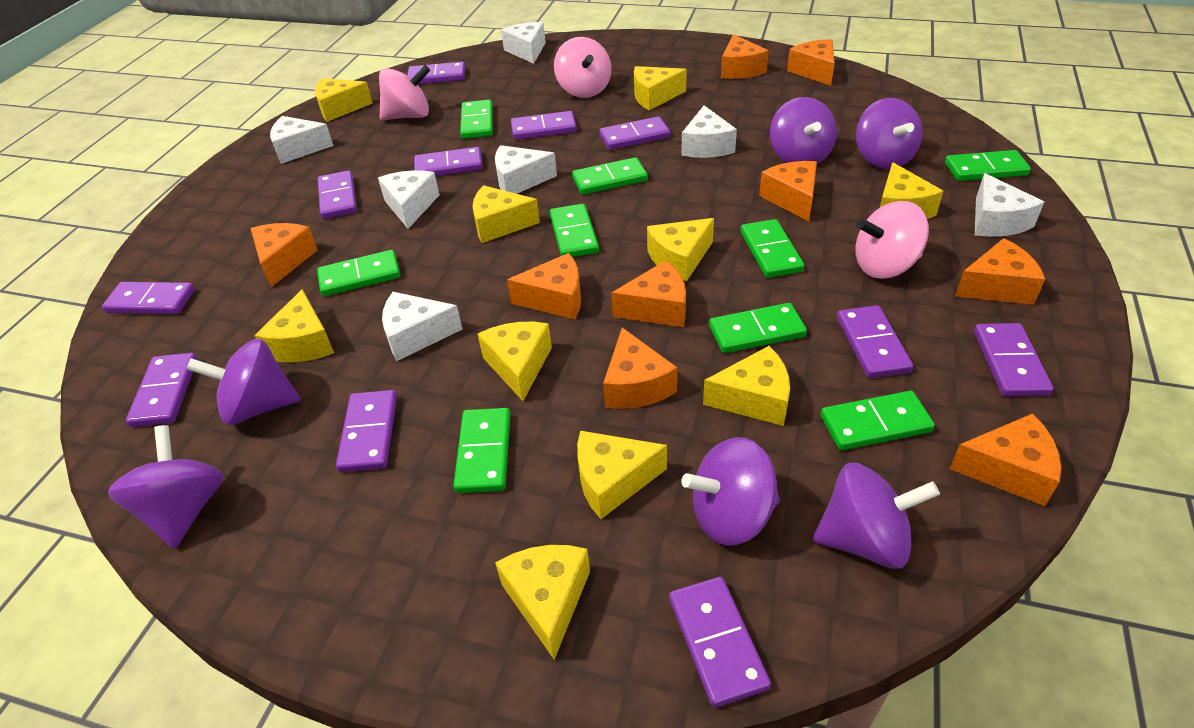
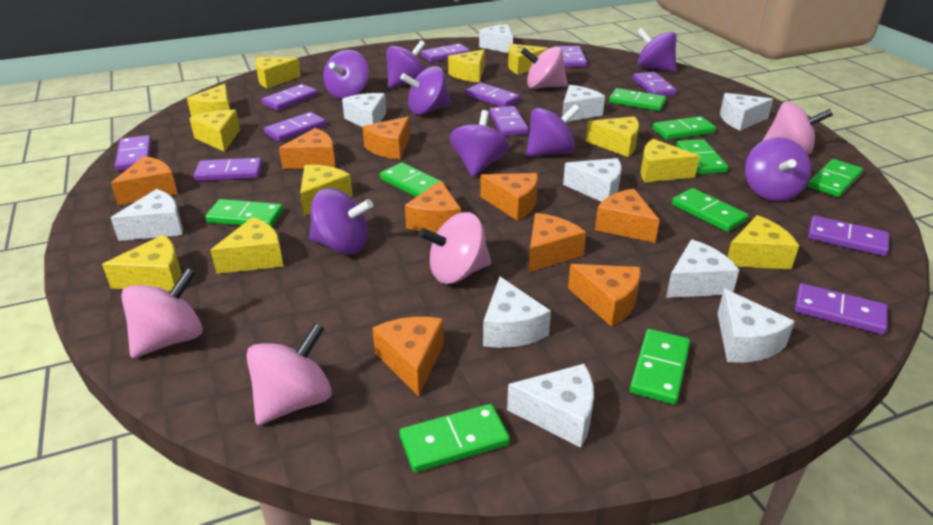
pink spinning top: [379,65,430,120] [554,37,612,98] [855,201,929,279] = 3 -> [121,268,203,358] [246,323,332,425] [419,212,491,284] [521,46,568,89] [762,101,833,154] = 5
purple spinning top: [108,425,224,549] [186,339,301,425] [681,437,780,546] [770,97,837,164] [813,463,940,569] [856,98,922,169] = 6 -> [309,188,373,254] [323,50,369,99] [386,40,425,88] [400,66,451,115] [450,110,509,177] [526,104,580,157] [637,28,676,72] [745,137,811,201] = 8
white cheese: [270,116,334,164] [378,170,440,229] [382,292,463,361] [495,145,557,194] [501,22,546,64] [681,105,737,158] [975,173,1044,237] = 7 -> [111,189,183,241] [342,93,386,127] [479,24,513,53] [483,277,551,348] [507,364,594,448] [562,85,605,121] [563,158,622,202] [666,239,739,298] [717,289,795,363] [720,93,773,130] = 10
yellow cheese: [254,289,334,362] [315,78,373,122] [473,185,540,243] [478,322,552,401] [495,545,590,660] [577,431,667,519] [634,66,687,110] [647,218,714,281] [703,346,790,426] [880,162,943,219] = 10 -> [102,235,181,291] [187,84,230,117] [189,110,240,152] [210,217,283,274] [255,57,301,89] [300,165,353,216] [448,49,485,82] [508,44,549,75] [586,116,639,157] [640,139,700,182] [727,215,799,269] = 11

